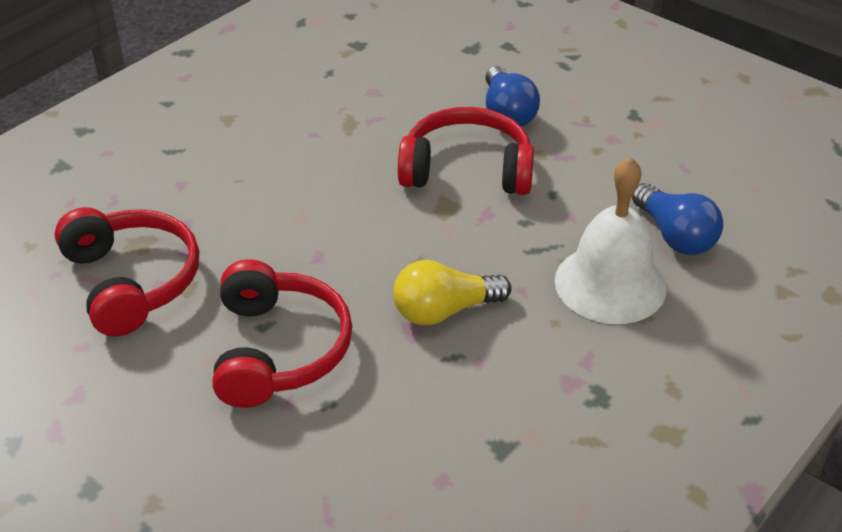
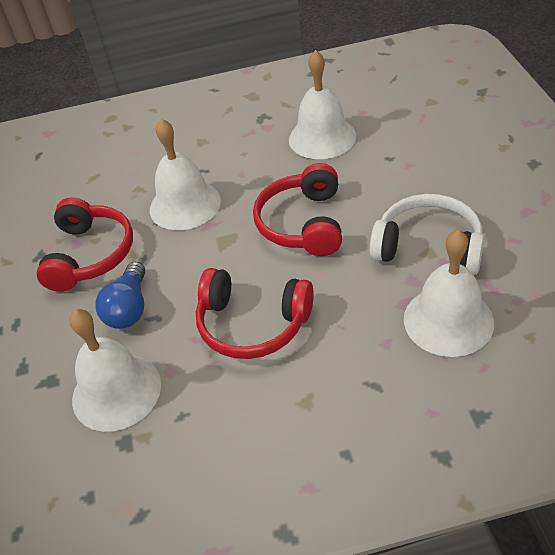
blue light bulb: [486,66,540,127] [632,183,723,255] = 2 -> [95,262,145,329] = 1
white bell: [555,156,667,324] = 1 -> [69,309,161,432] [150,119,221,230] [289,50,356,159] [404,229,494,357] = 4
white headphones: none = 0 -> [369,194,484,275] = 1
yellow light bulb: [393,260,511,325] = 1 -> none = 0

